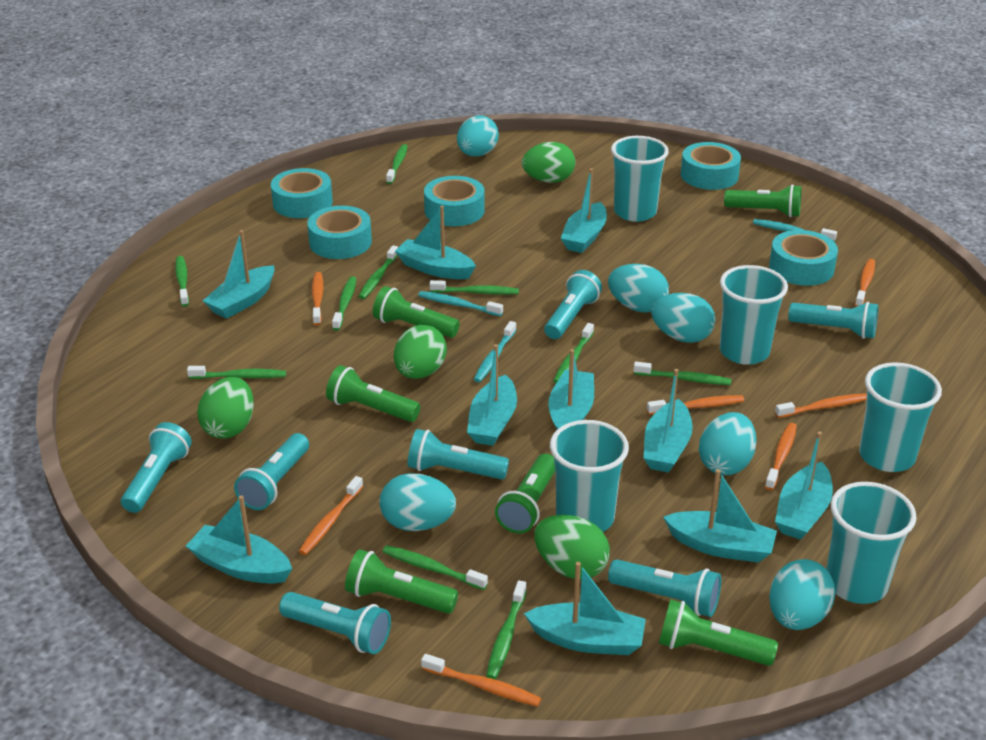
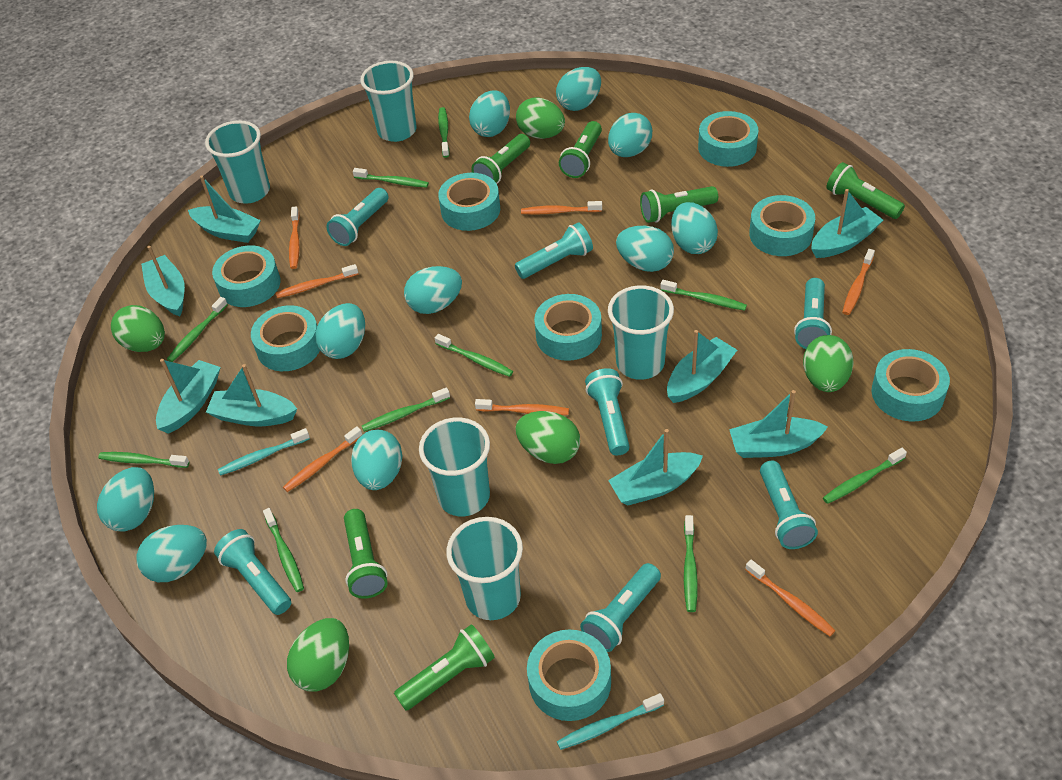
green egg: [197,377,254,438] [394,325,447,379] [522,142,575,183] [535,515,610,579] = 4 -> [111,305,165,352] [287,618,349,692] [515,411,580,464] [516,97,565,139] [803,335,854,392] = 5
turquoise boat: [186,495,292,584] [203,230,274,319] [395,206,476,279] [467,344,517,446] [524,562,646,655] [548,349,594,429] [561,168,607,253] [644,369,693,473] [663,469,777,563] [775,431,833,540] = 10 -> [141,246,185,316] [156,359,221,434] [188,176,261,243] [206,364,297,426] [608,429,703,506] [667,330,737,403] [729,390,828,458] [811,189,883,258] = 8
turquoise egg: [380,473,456,531] [457,115,499,157] [608,264,669,313] [651,293,715,343] [699,412,757,475] [769,559,835,630] = 6 -> [97,467,154,531] [136,525,207,582] [315,303,365,359] [351,430,402,490] [404,266,462,314] [469,90,510,137] [556,67,601,111] [608,113,652,157] [616,226,674,272] [671,202,718,254] = 10
turquoise tape: [271,168,333,218] [307,206,372,259] [424,176,485,226] [681,142,741,190] [769,230,838,286] = 5 -> [212,245,280,307] [251,305,320,371] [438,173,500,231] [527,630,611,721] [534,294,602,361] [698,111,759,167] [749,195,815,256] [872,349,950,421] = 8
turquoise toothbrush: [418,291,503,316] [474,321,516,382] [753,219,837,242] = 3 -> [218,428,310,476] [557,693,664,750] = 2

